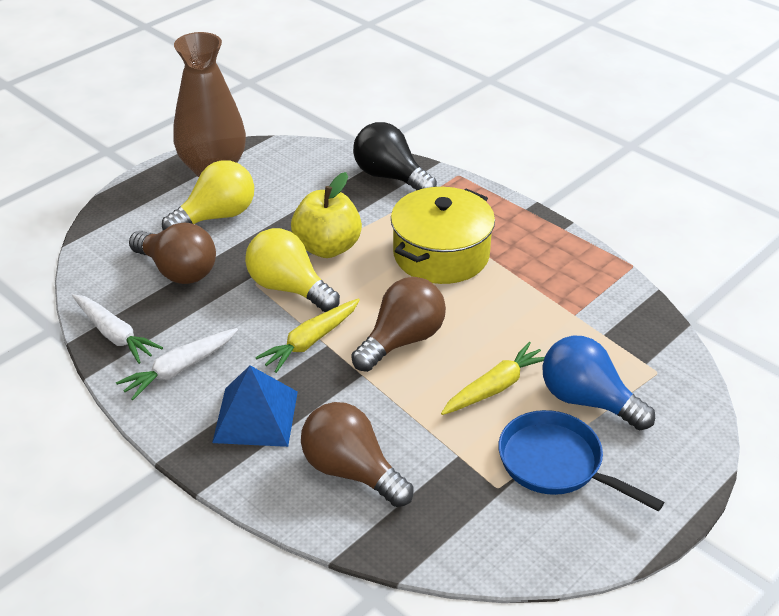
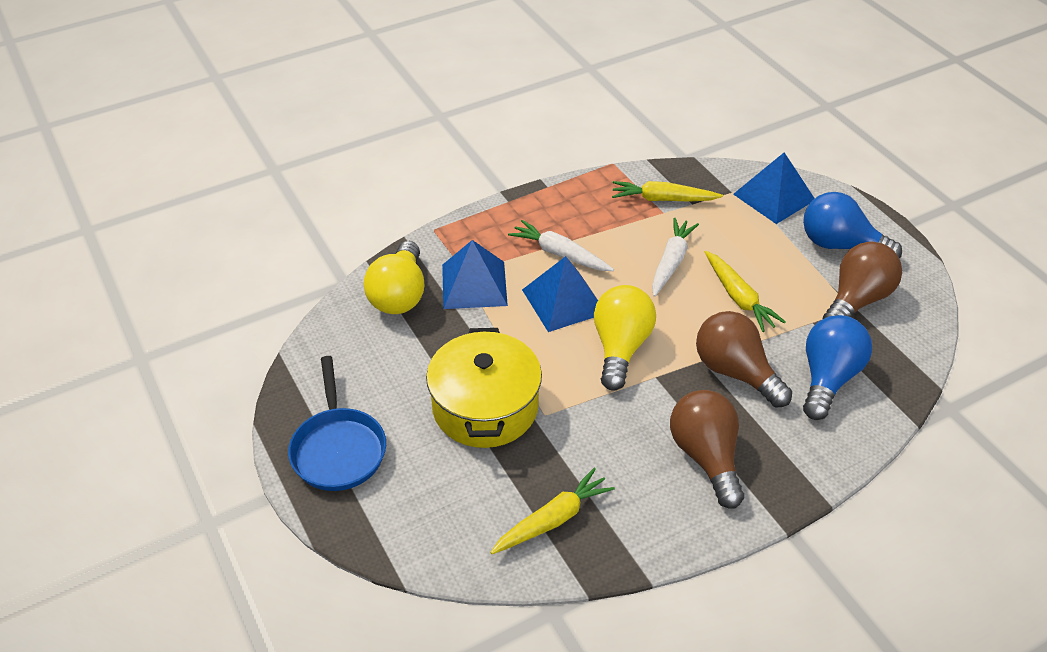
black light bulb: [353,122,437,190] = 1 -> none = 0
blue light bulb: [542,336,655,430] = 1 -> [803,192,902,258] [803,315,872,420] = 2
blue pyramid: [212,365,298,447] = 1 -> [442,240,508,309] [522,256,598,332] [733,152,815,224] = 3
brown vase: [173,32,246,177] = 1 -> none = 0
yellow apple: [291,172,362,258] = 1 -> none = 0
yellow carrot: [255,298,360,373] [441,342,544,415] = 2 -> [490,468,615,554] [612,181,723,202] [705,251,786,332] = 3

